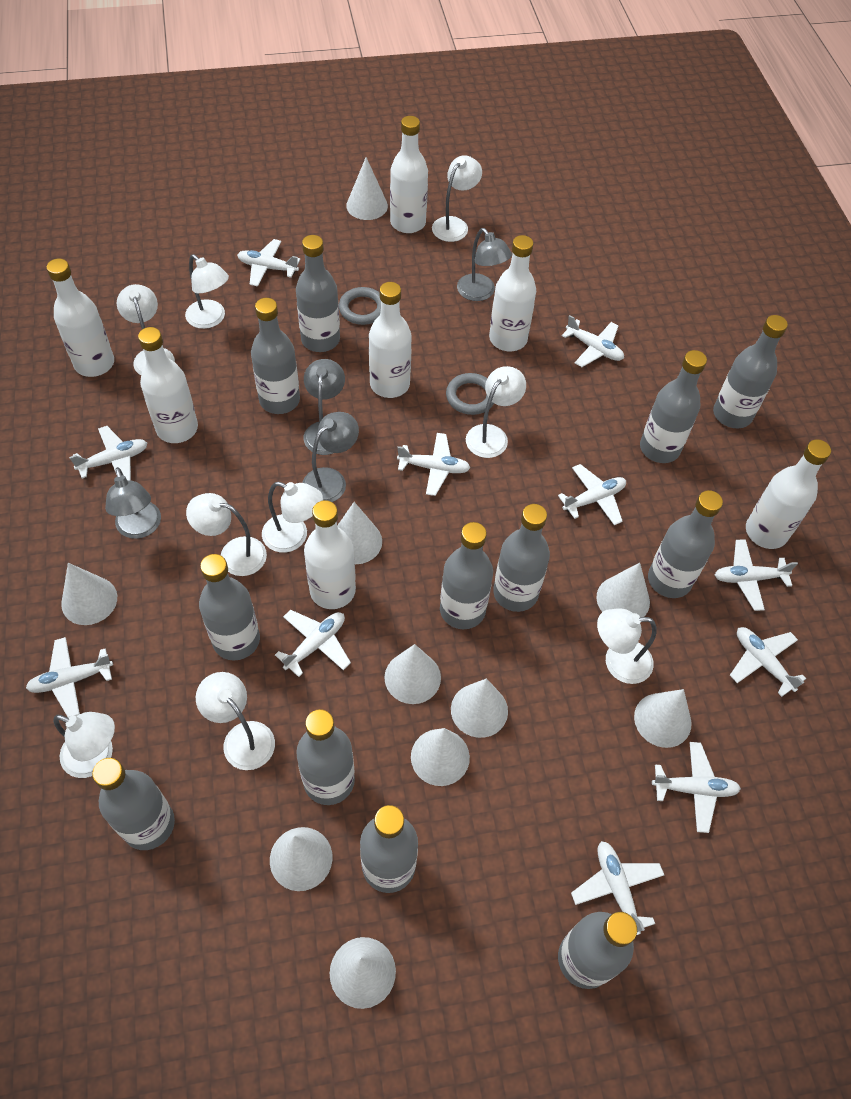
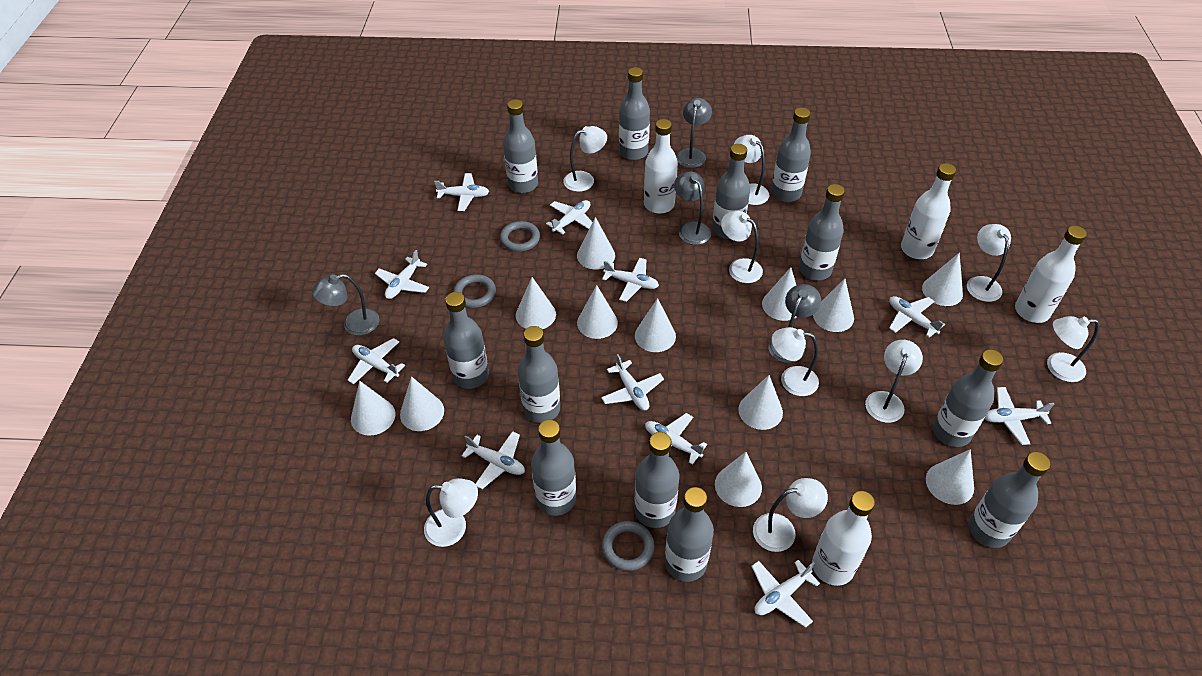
grey ring: [339,287,381,325] [446,373,494,415] = 2 -> [454,274,496,308] [500,221,540,252] [602,521,655,571] = 3
white bottle: [46,258,114,377] [138,327,198,443] [304,500,356,609] [369,282,411,398] [390,116,428,233] [489,235,536,351] [746,439,831,549] = 7 -> [644,119,678,214] [812,491,875,586] [901,163,956,259] [1015,226,1087,323] = 4
white cone: [61,563,117,625] [270,827,332,891] [330,937,396,1009] [337,502,382,564] [346,157,388,220] [384,644,441,704] [411,728,470,786] [451,678,508,738] [597,563,650,617] [634,689,691,748] = 10 -> [351,381,395,436] [400,376,444,431] [516,277,556,329] [577,217,615,270] [577,285,618,339] [635,298,676,352] [715,452,762,507] [738,375,783,430] [762,267,797,321] [813,278,854,332] [922,253,963,306] [926,449,974,505] = 12

